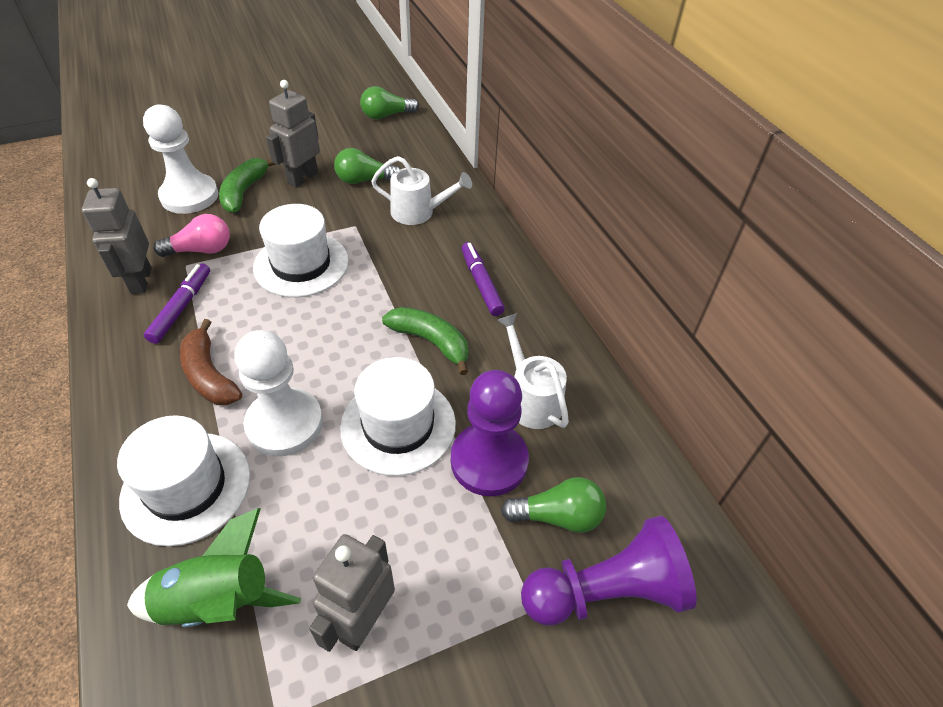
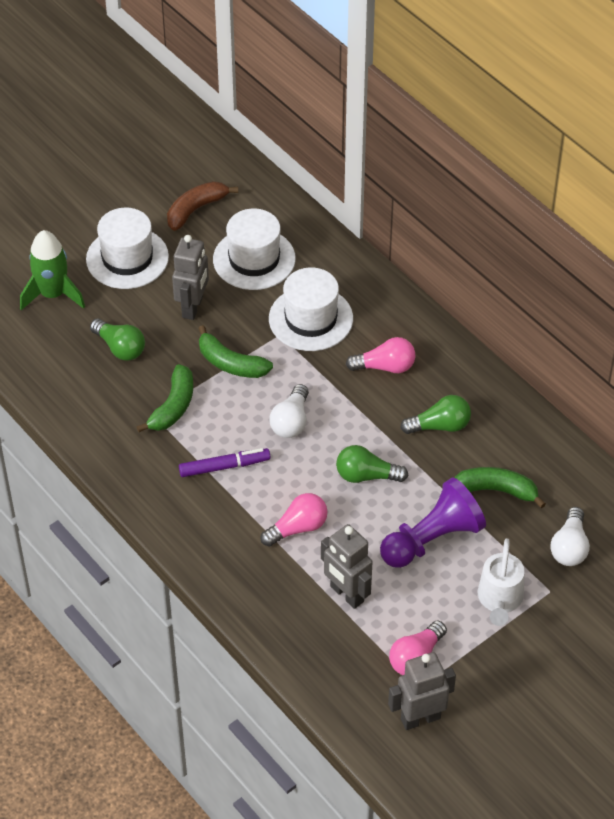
green banana: [219,158,276,213] [382,307,468,375] = 2 -> [137,364,193,432] [198,325,273,378] [454,467,546,508] = 3
pink light bulb: [153,214,230,257] = 1 -> [260,493,328,547] [346,337,416,373] [389,621,447,675] = 3
purple marker: [144,264,210,344] [461,242,505,316] = 2 -> [179,448,270,477] = 1
purple pawn: [451,370,529,496] [521,516,697,626] = 2 -> [380,477,486,568] = 1
white light bulb: none = 0 -> [269,384,309,438] [550,507,590,566] = 2
white pawn: [143,105,218,214] [234,330,323,457] = 2 -> none = 0
white watering can: [371,156,472,225] [497,313,569,429] = 2 -> [478,538,525,626] = 1

